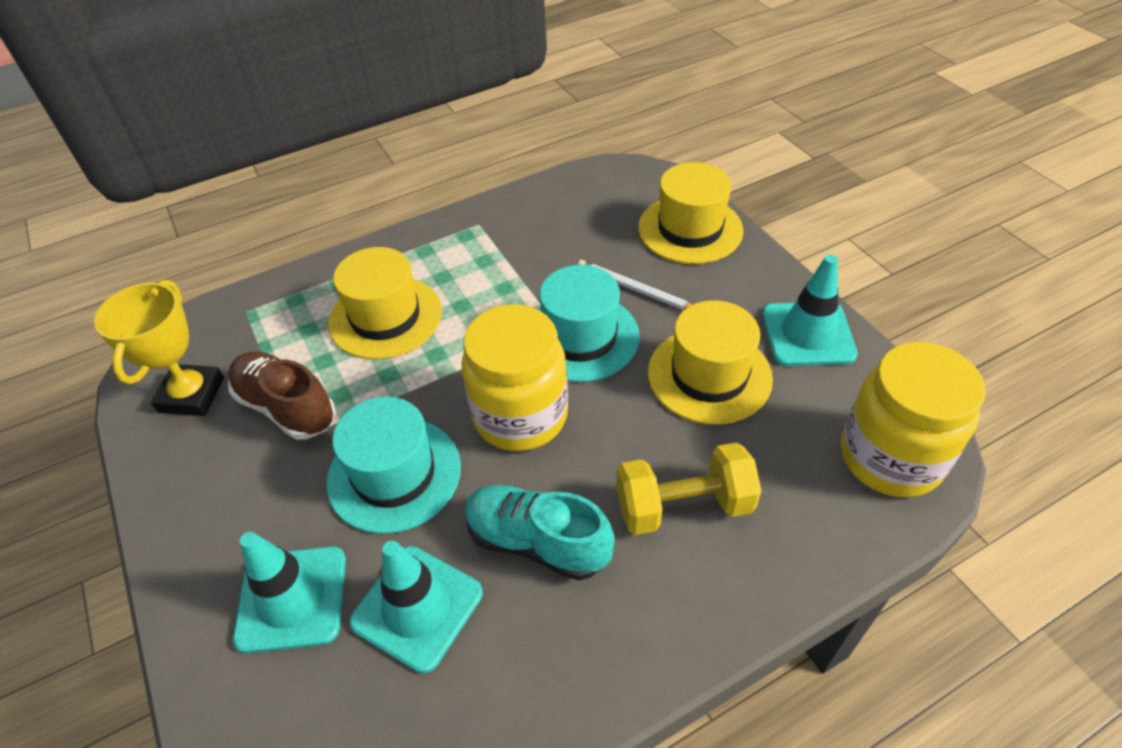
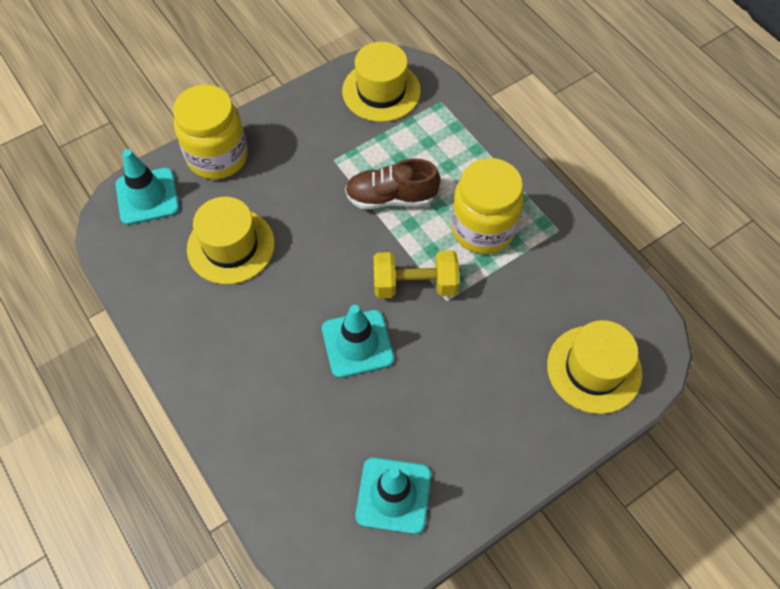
turquoise hat: [327,397,461,534] [538,265,640,382] = 2 -> none = 0
turquoise shoe: [464,485,615,581] = 1 -> none = 0
white pencil: [578,260,692,310] = 1 -> none = 0
yellow trophy: [94,280,224,416] = 1 -> none = 0

